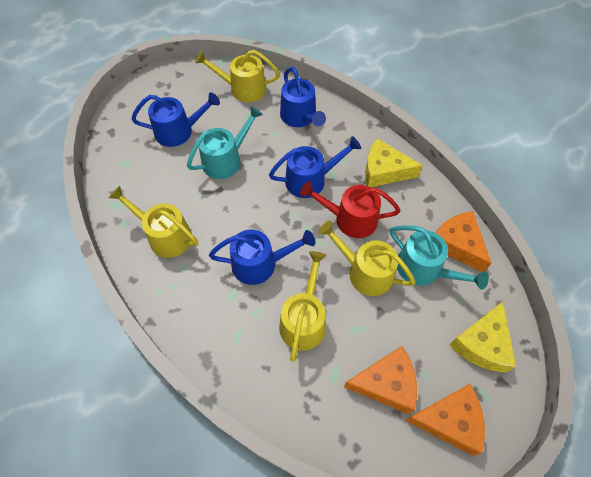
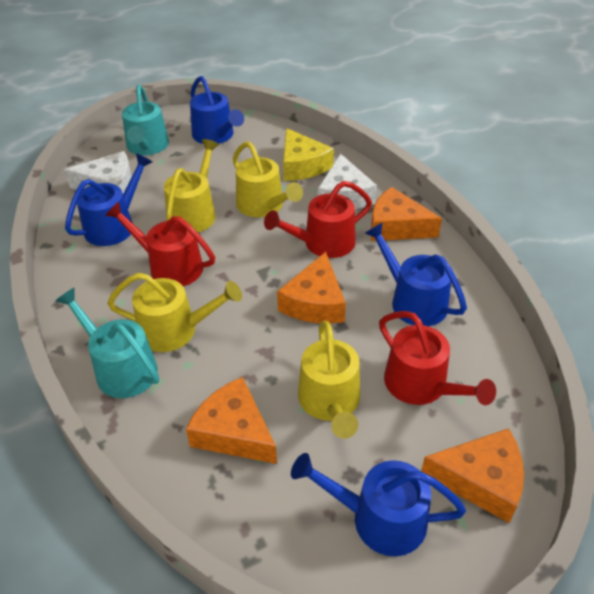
orange cheese: [344,346,417,414] [405,384,485,456] [436,211,492,272] = 3 -> [186,377,277,464] [277,252,346,324] [371,187,442,241] [421,428,524,523] = 4
red watering can: [300,182,400,238] = 1 -> [105,202,215,286] [264,181,372,258] [379,311,496,405] = 3
white cheese: none = 0 -> [64,151,132,194] [318,153,377,209] = 2
yellow cheese: [365,138,423,187] [449,302,516,373] = 2 -> [283,128,334,181] = 1

